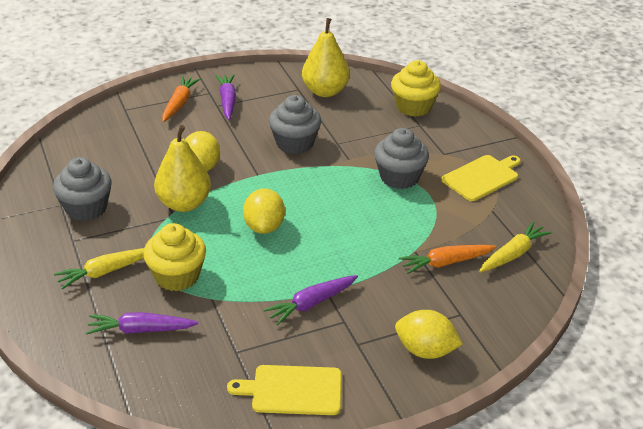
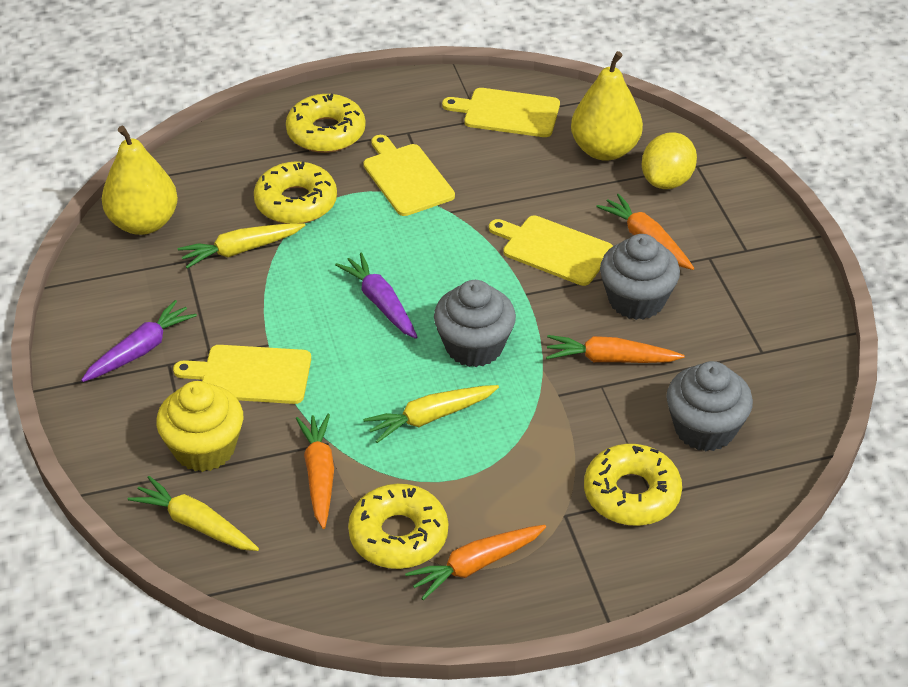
orange carrot: [162,76,200,122] [399,245,496,274] = 2 -> [296,414,334,529] [405,525,546,600] [546,335,684,363] [596,194,694,270] = 4
purple carrot: [86,312,199,334] [215,74,236,120] [264,275,358,326] = 3 -> [81,300,197,382] [335,253,417,339] = 2
yellow carrot: [54,248,144,289] [479,221,552,272] = 2 -> [128,476,259,551] [178,223,305,269] [363,385,499,443] = 3
yellow cupcake: [143,223,206,291] [391,60,441,117] = 2 -> [156,381,243,472] = 1
yellow cutting board: [227,365,342,415] [441,155,521,201] = 2 -> [173,345,311,404] [363,135,455,216] [442,88,560,137] [489,215,613,286] = 4
yellow donut: none = 0 -> [254,161,337,224] [286,94,366,153] [348,484,448,569] [584,444,682,526] = 4
yellow lemon: [185,131,220,171] [243,188,285,234] [395,310,463,359] = 3 -> [642,132,697,189] = 1

